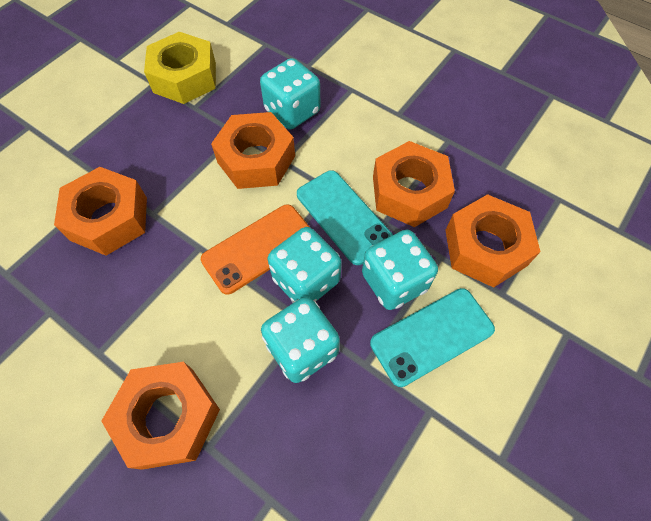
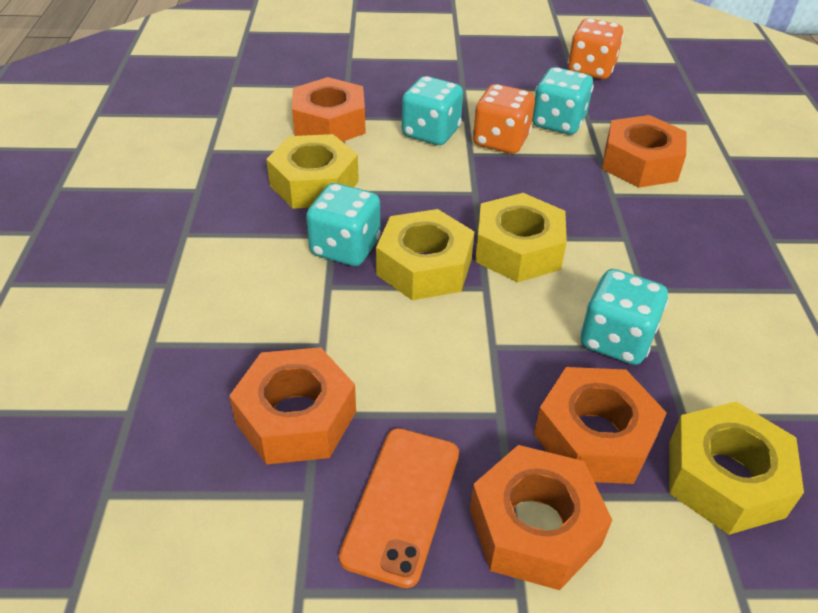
orange dice: none = 0 -> [473,84,535,154] [568,19,624,79] = 2
turquoise phone: [297,170,393,265] [370,288,495,387] = 2 -> none = 0
yellow nut: [144,32,216,104] = 1 -> [266,134,359,209] [376,209,475,300] [475,193,567,283] [669,402,804,535] = 4

